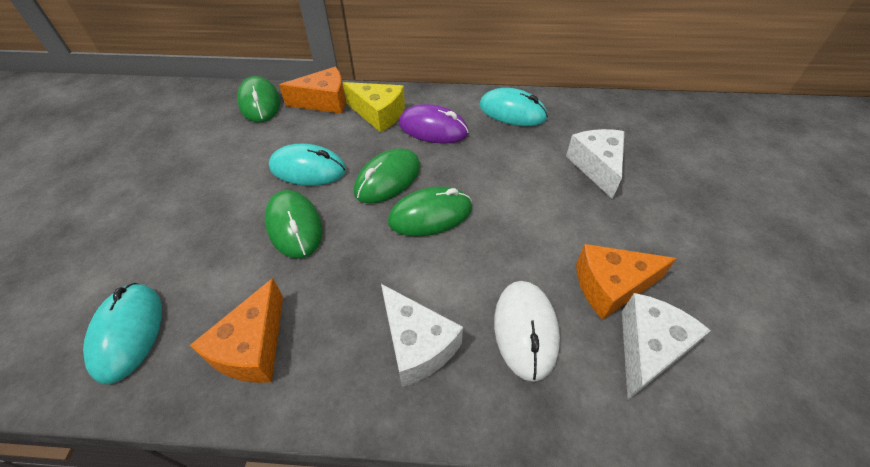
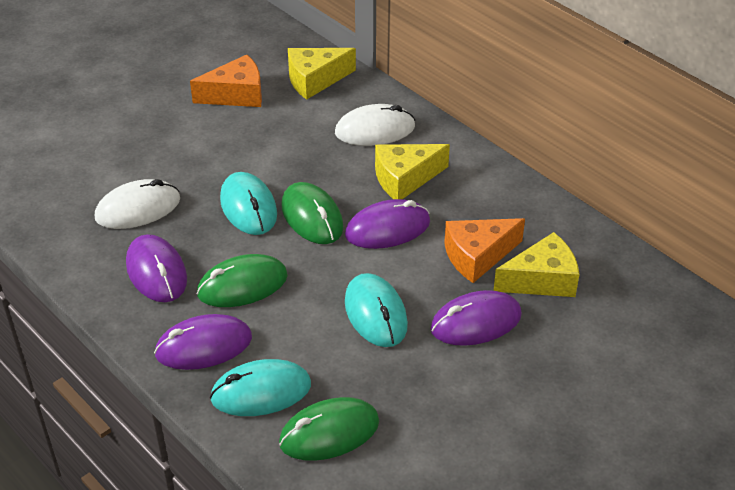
green mouse: [237,76,280,122] [265,190,323,259] [354,148,420,203] [388,187,472,236] = 4 -> [196,254,288,307] [279,397,379,461] [281,182,344,244] = 3
orange cheese: [190,278,283,383] [279,67,345,114] [576,244,677,320] = 3 -> [190,54,262,107] [444,218,525,283] = 2
purple mouse: [399,104,469,144] = 1 -> [126,234,187,302] [154,314,252,370] [345,199,430,249] [430,290,522,346] = 4
white cheese: [381,284,463,387] [566,129,624,199] [622,293,711,400] = 3 -> none = 0
white mouse: [494,281,560,382] = 1 -> [95,179,180,229] [335,104,415,146] = 2
yellow cheese: [343,82,405,132] = 1 -> [288,48,356,100] [375,144,450,199] [493,232,579,297] = 3

